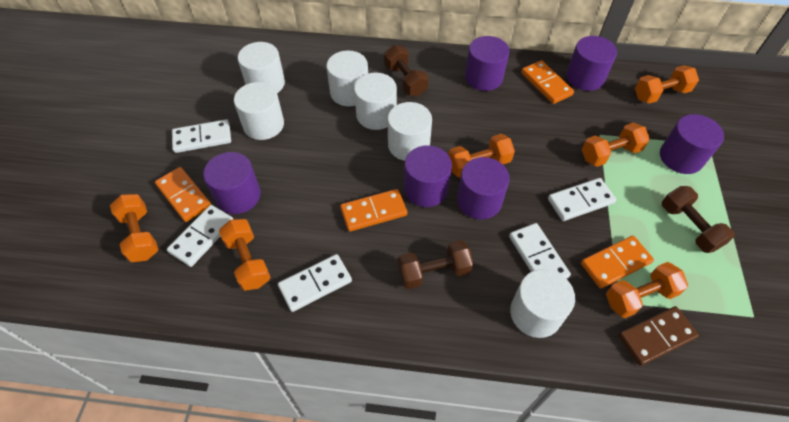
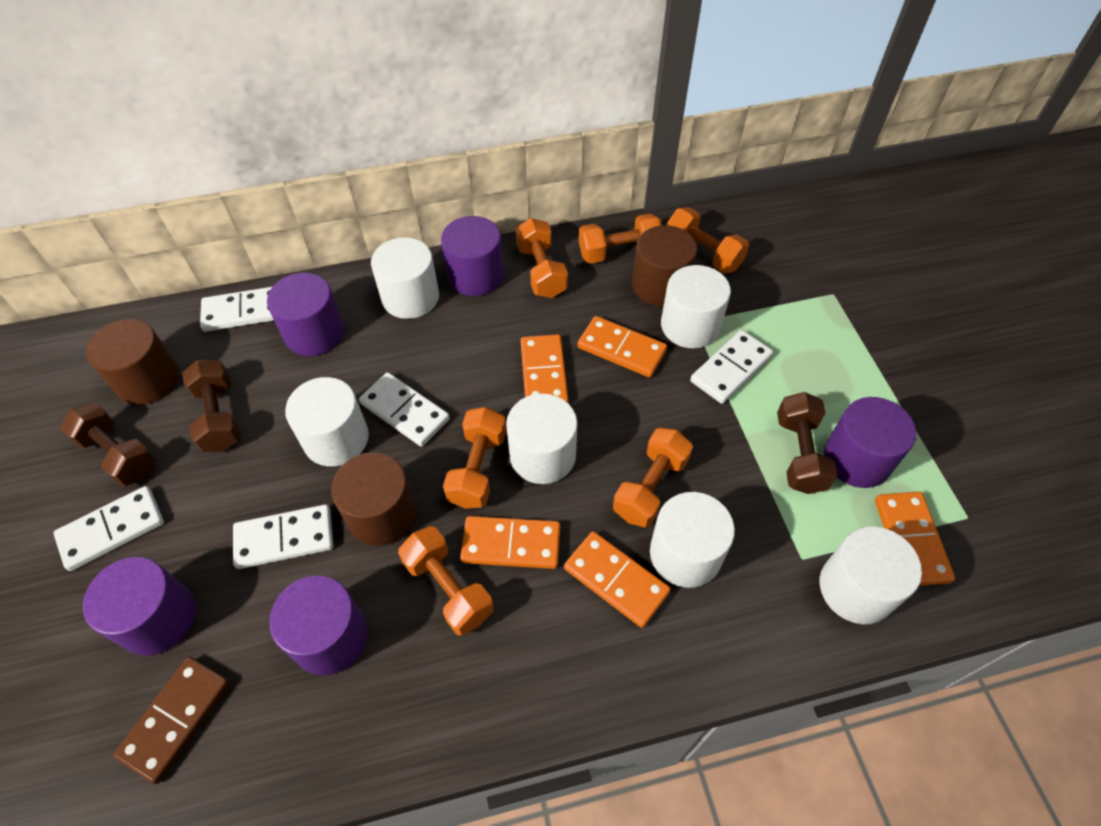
brown cylinder: none = 0 -> [86,319,179,405] [331,452,417,546] [632,225,697,306] = 3
orange domino: [155,167,211,222] [340,189,407,232] [521,60,574,104] [581,236,654,288] = 4 -> [460,516,560,569] [520,334,569,403] [564,531,671,628] [577,316,667,377] [875,492,955,586] = 5
purple cylinder: [203,152,261,214] [404,145,452,207] [457,157,510,220] [465,36,510,91] [566,36,617,91] [660,114,724,174] = 6 -> [83,557,196,656] [267,273,344,356] [269,576,368,675] [441,216,504,296] [824,397,916,488] = 5

